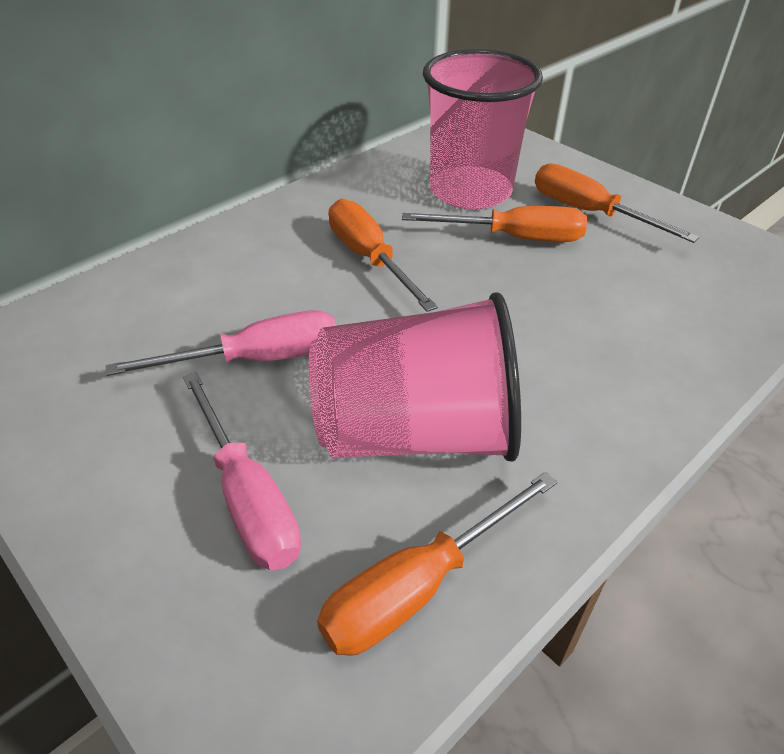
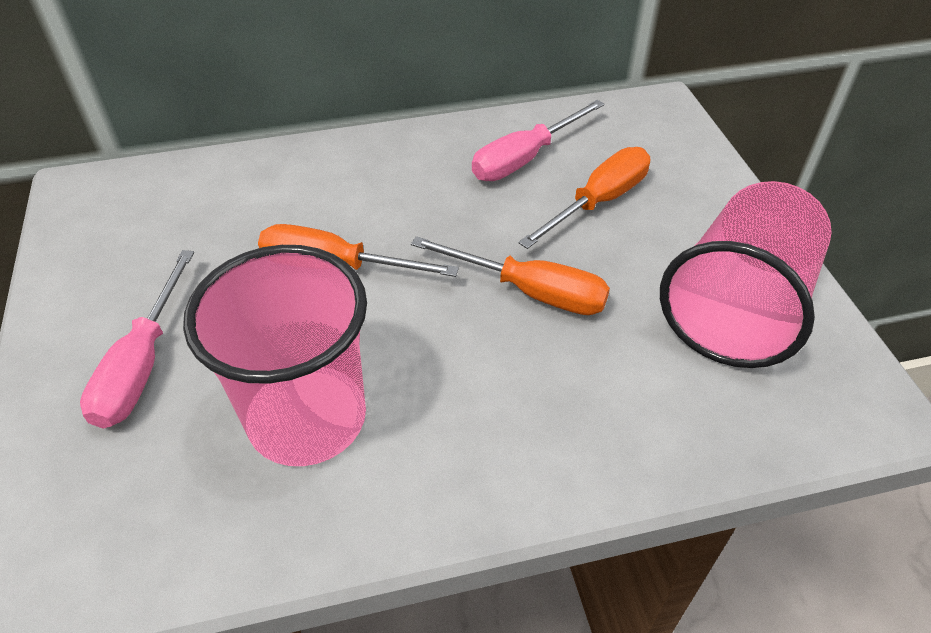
orange screwdriver: [317,472,557,656] [329,199,438,312] [402,206,587,242] [535,163,699,243] = 4 -> [258,224,459,277] [411,236,610,315] [518,147,650,249] = 3

